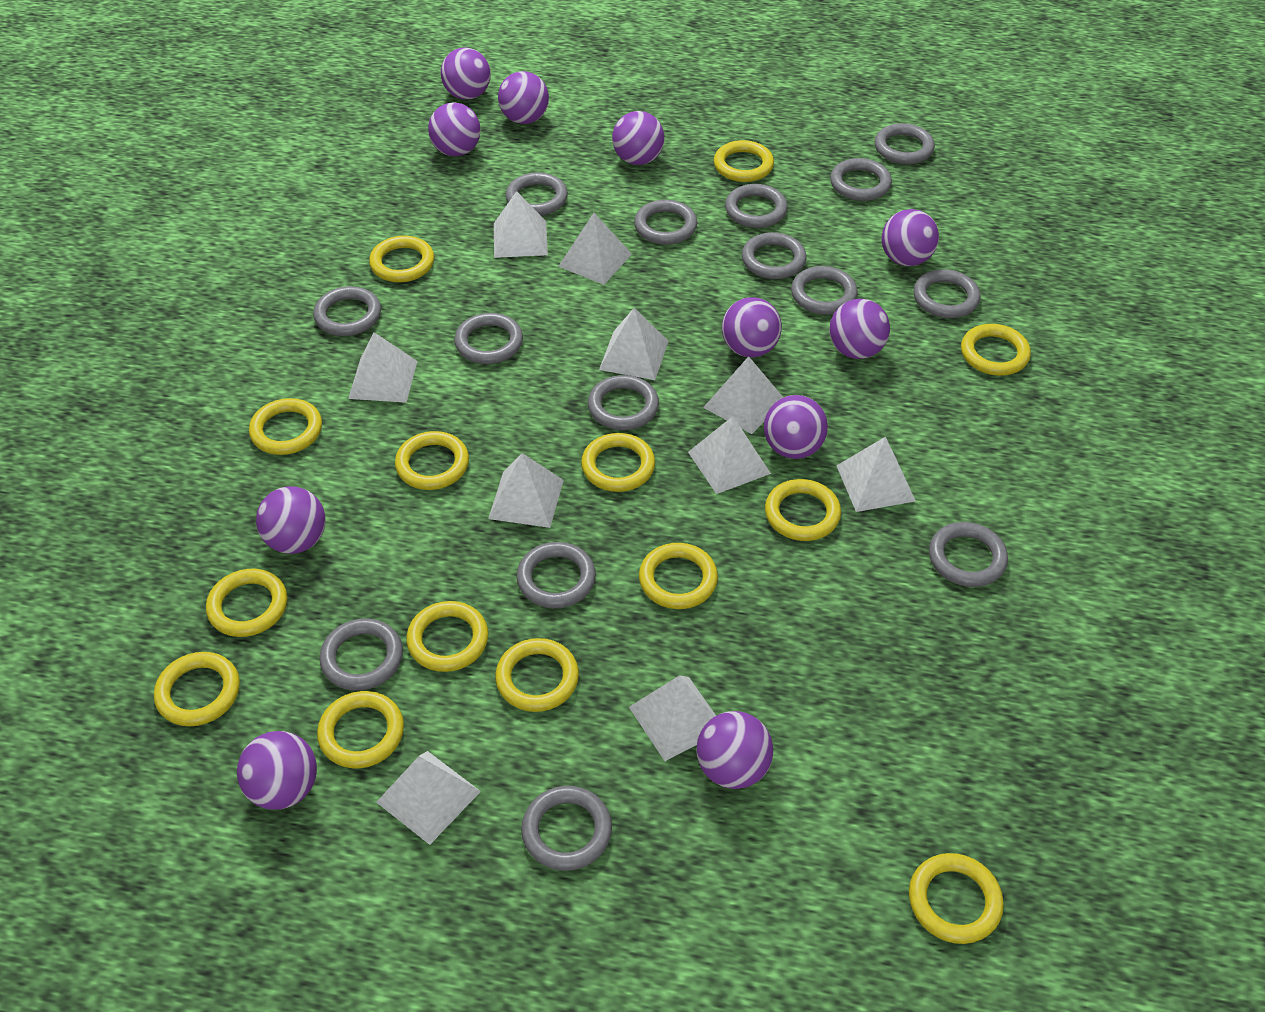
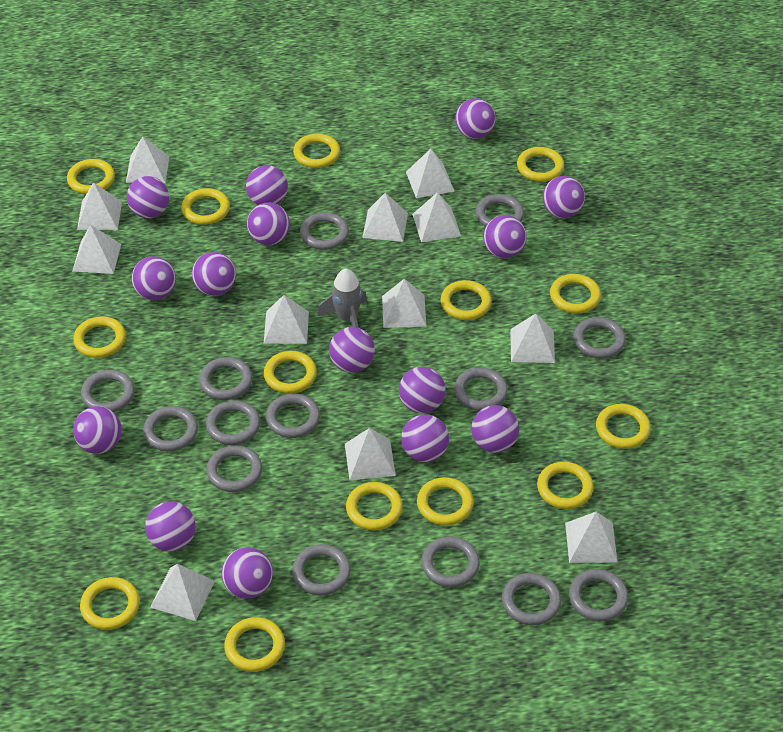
grey ring: [313,286,381,336] [319,619,403,691] [454,313,523,364] [506,172,568,216] [517,542,596,608] [521,786,612,871] [588,375,659,430] [634,200,697,245] [725,184,788,228] [742,232,806,279] [791,266,858,315] [830,158,892,201] [875,123,935,164] [913,269,980,318] [929,522,1008,587] = 15 -> [81,370,135,412] [143,406,198,451] [199,357,252,400] [206,400,260,445] [206,445,262,492] [266,393,320,438] [292,544,351,595] [300,212,349,250] [421,537,480,587] [454,367,508,411] [476,194,524,227] [502,573,561,625] [569,569,628,621] [573,317,626,359] = 14
grey rocket: none = 0 -> [317,269,367,328] = 1
purple ball: [237,731,317,810] [256,486,326,554] [428,103,481,156] [441,48,491,100] [498,71,549,124] [612,111,664,165] [696,711,773,789] [722,297,782,358] [764,395,828,459] [829,299,890,359] [882,209,939,266] = 11 -> [73,406,122,454] [127,176,169,218] [132,256,176,300] [145,501,196,552] [192,252,236,296] [221,547,273,599] [246,165,288,205] [247,202,290,245] [329,327,375,373] [399,367,445,413] [401,414,449,462] [455,98,495,139] [471,405,519,453] [483,215,527,258] [543,176,585,218] = 15
white pyramid: [348,332,417,403] [376,751,481,845] [488,453,564,528] [494,191,548,258] [558,213,632,285] [599,308,669,380] [629,675,716,761] [688,416,771,494] [703,356,784,434] [836,437,916,512] = 10 -> [73,225,121,274] [77,182,122,230] [126,136,170,183] [150,564,215,621] [264,295,309,344] [345,428,396,480] [362,193,408,242] [382,279,426,328] [406,149,454,198] [412,192,461,242] [510,314,555,363] [565,512,618,563] = 12

